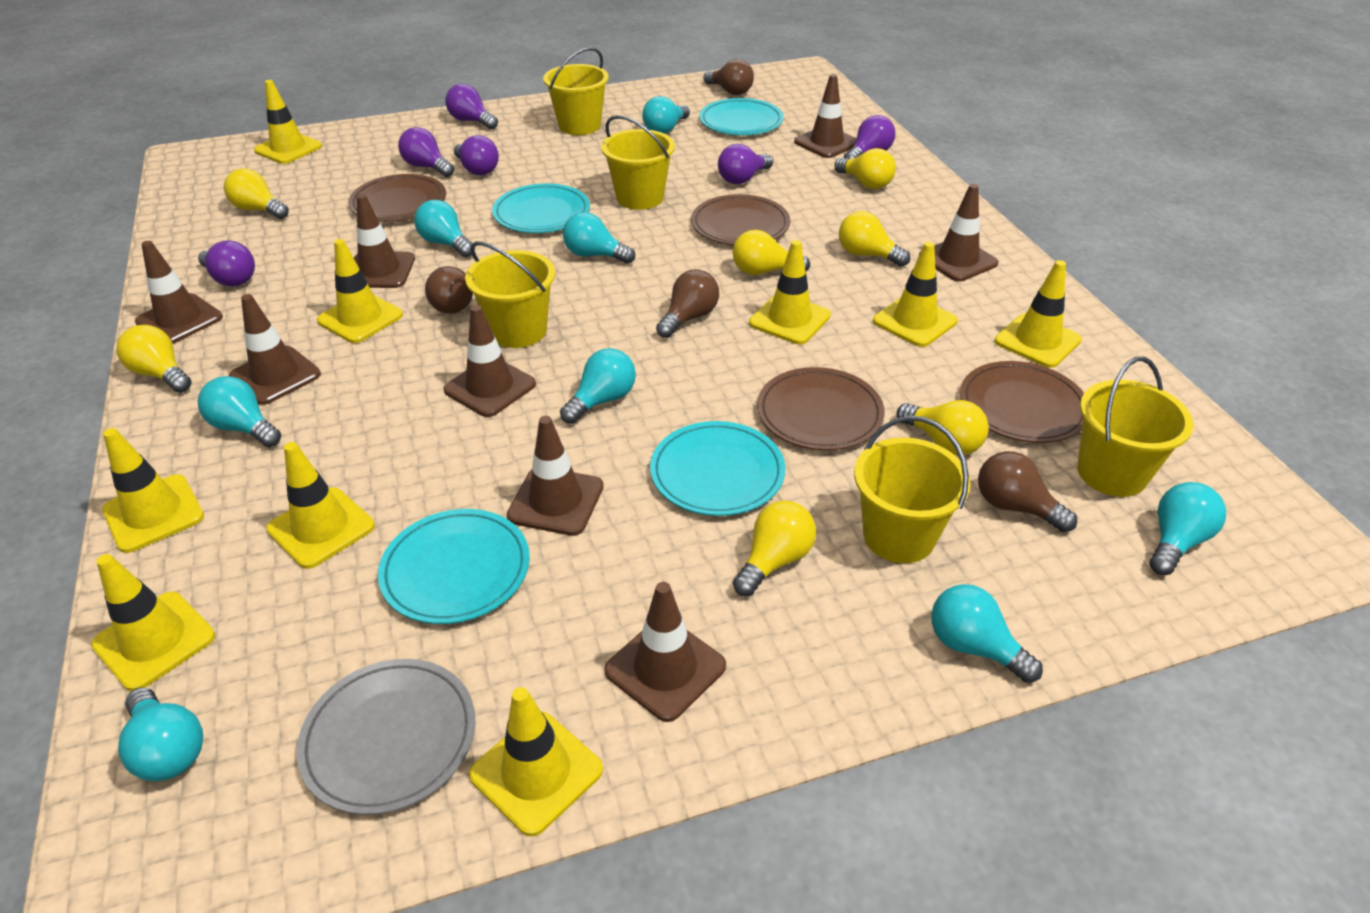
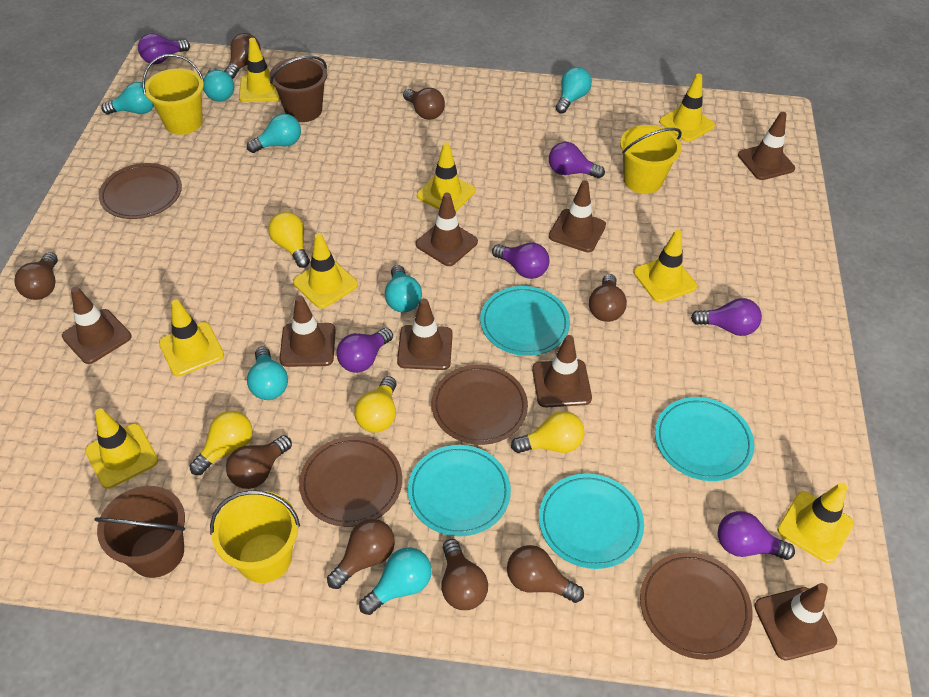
brown bucket: none = 0 -> [95,486,185,578] [270,56,327,122] = 2
brown light bulb: [425,266,473,314] [656,269,719,338] [704,59,754,95] [978,451,1077,532] = 4 -> [14,252,58,300] [225,33,261,79] [226,435,292,489] [327,519,395,589] [403,88,445,120] [441,539,488,610] [507,545,584,603] [589,274,627,322] = 8
grey plate: [297,659,476,815] = 1 -> none = 0
turquoise light bulb: [118,687,203,781] [198,376,281,447] [414,200,472,257] [560,348,636,424] [563,212,635,264] [642,96,690,134] [931,584,1043,683] [1149,482,1226,575] = 8 -> [101,82,154,114] [203,68,234,102] [247,114,301,153] [247,346,288,400] [359,547,432,615] [385,265,422,312] [556,67,592,113] = 7
yellow bucket: [465,241,555,348] [543,47,609,135] [601,115,675,210] [854,416,971,563] [1077,357,1194,497] = 5 -> [142,54,204,135] [210,490,300,583] [620,125,682,194] = 3
yellow light bulb: [116,325,192,393] [224,168,289,219] [733,230,810,275] [733,501,816,596] [834,148,896,189] [839,211,910,267] [897,400,989,456] = 7 -> [189,411,253,475] [268,212,310,268] [354,376,397,433] [511,411,585,453] = 4
yellow traffic cone: [91,554,215,691] [102,428,204,553] [254,80,322,164] [266,442,375,569] [317,239,403,343] [469,687,603,836] [749,240,831,344] [873,242,958,347] [995,260,1082,368] = 9 -> [85,408,158,489] [159,300,224,376] [239,38,280,102] [293,233,358,309] [417,142,475,211] [634,229,697,303] [659,73,715,142] [777,483,854,563] = 8

